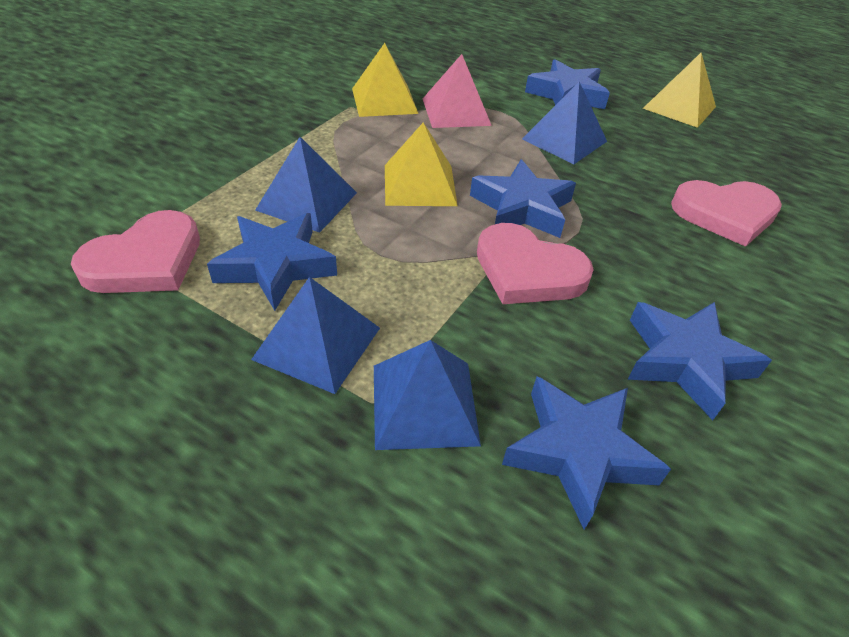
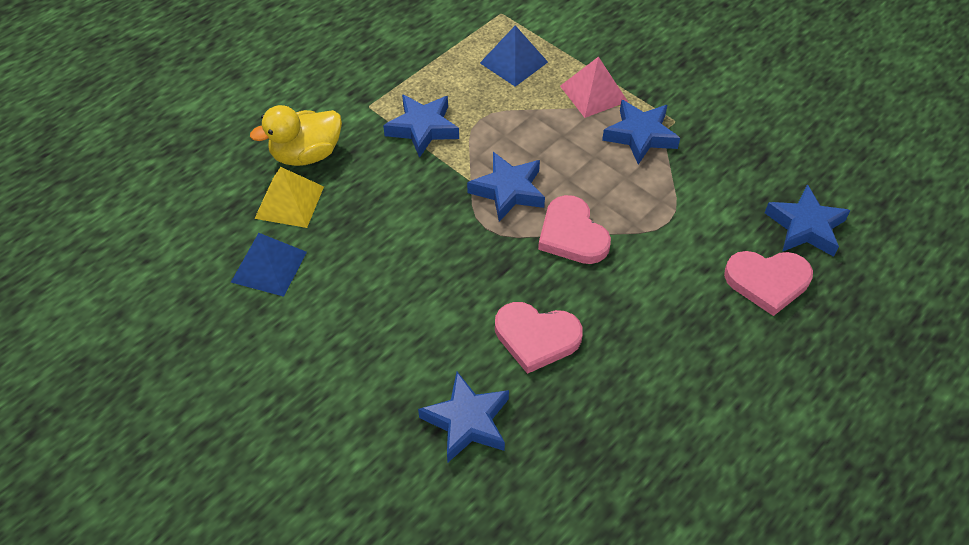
blue pyramid: [251,277,380,394] [255,137,357,233] [374,340,481,450] [522,82,607,164] = 4 -> [231,233,307,297] [480,25,548,87] = 2
yellow duck: none = 0 -> [250,105,342,166] = 1
yellow pyramid: [352,43,419,117] [385,122,458,206] [643,53,716,128] = 3 -> [254,167,324,228] = 1

